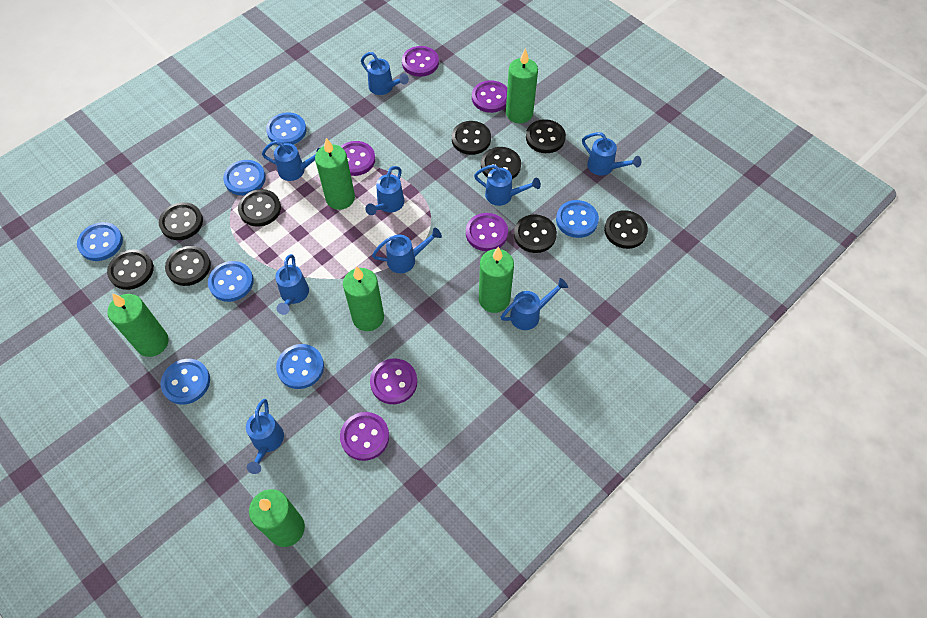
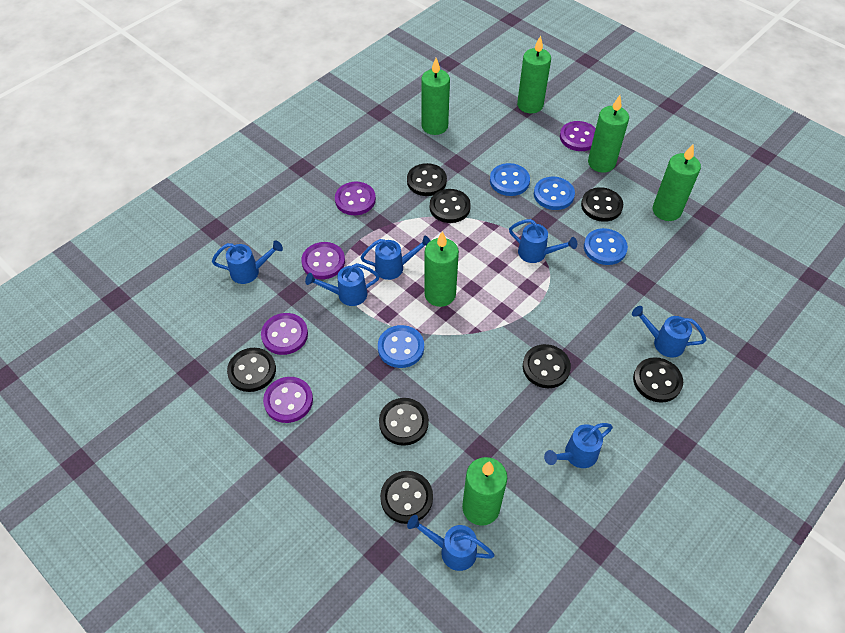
black button: [107,249,154,290] [159,202,203,240] [165,246,211,286] [238,189,281,227] [452,121,491,155] [481,147,521,179] [514,215,557,253] [526,119,566,153] [604,210,648,249] = 9 -> [227,348,276,392] [379,398,429,446] [380,471,433,524] [407,163,447,196] [430,189,471,223] [523,344,571,388] [581,187,623,222] [633,357,683,403] = 8
blue button: [77,222,123,261] [161,359,210,405] [208,261,254,302] [223,160,266,196] [266,112,306,145] [276,344,324,389] [556,200,599,238] = 7 -> [378,325,424,368] [490,163,530,196] [534,177,575,210] [584,228,628,265] = 4
blue watering can: [246,399,284,474] [262,141,320,181] [275,254,309,315] [361,52,409,95] [365,166,404,215] [372,228,442,273] [474,165,541,206] [501,278,568,330] [582,132,641,176] = 9 -> [212,240,283,284] [305,263,380,306] [360,236,430,280] [407,515,495,571] [509,219,577,263] [544,423,613,468] [632,306,706,357] = 7
purple button: [340,141,375,176] [340,412,389,461] [370,359,417,404] [402,46,439,77] [466,213,508,251] [472,80,507,113] = 6 -> [261,313,308,355] [263,377,313,423] [301,242,345,279] [335,182,376,215] [560,121,596,151] = 5

